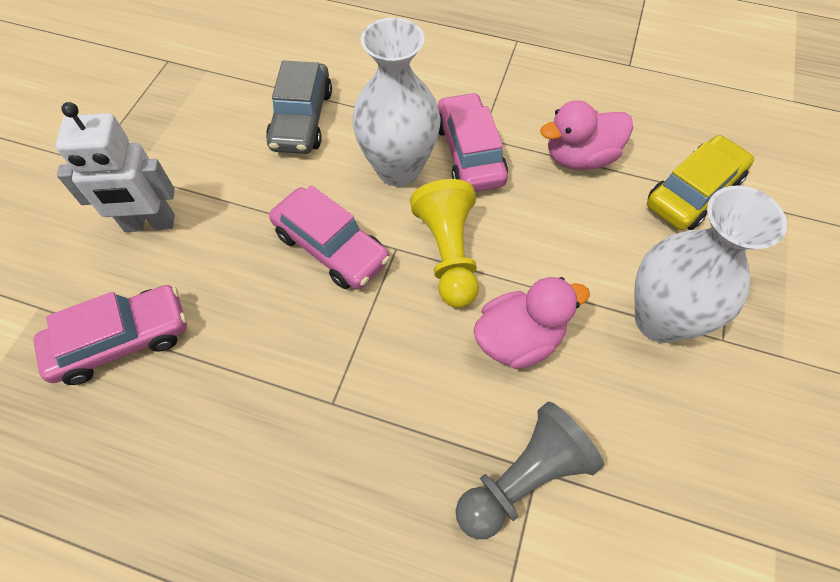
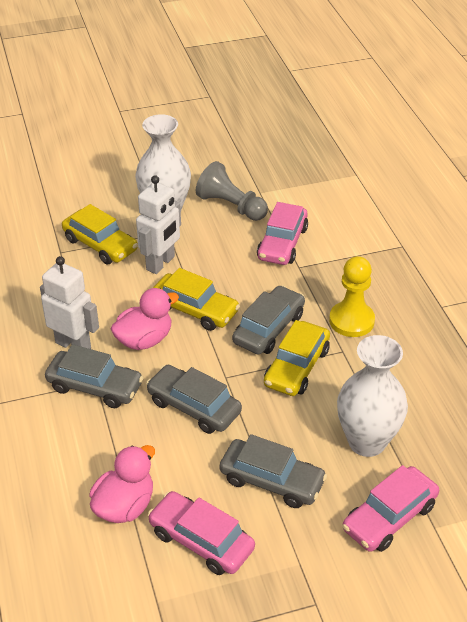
grey car: [266,61,332,154] = 1 -> [45,344,144,408] [146,365,242,434] [219,434,327,508] [232,285,305,355] = 4
white robot: [55,102,175,232] = 1 -> [40,256,99,349] [136,175,181,274] = 2
yellow car: [647,135,754,230] = 1 -> [62,204,138,264] [153,268,240,331] [264,320,330,396] = 3

